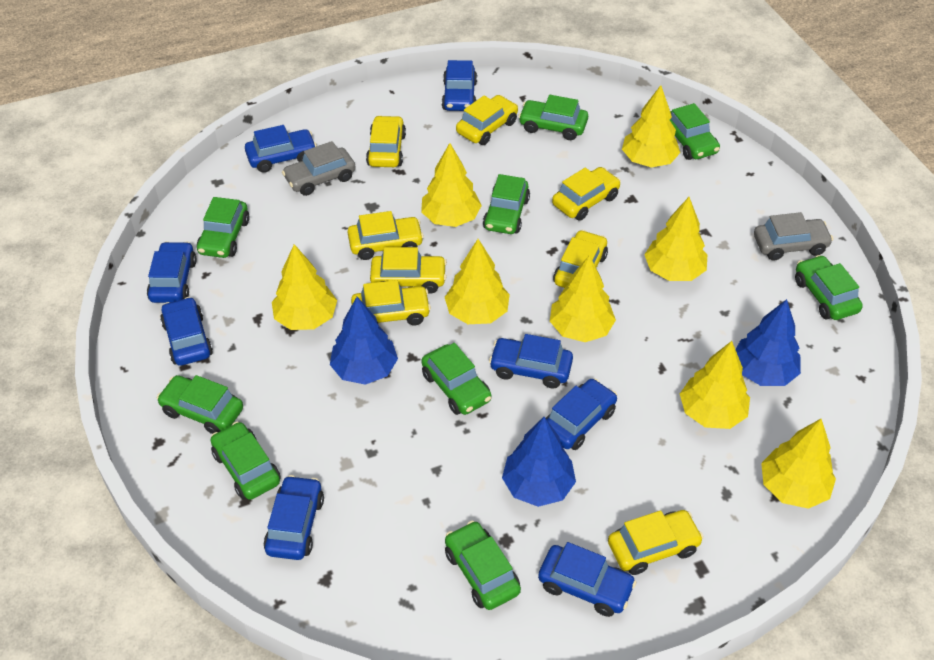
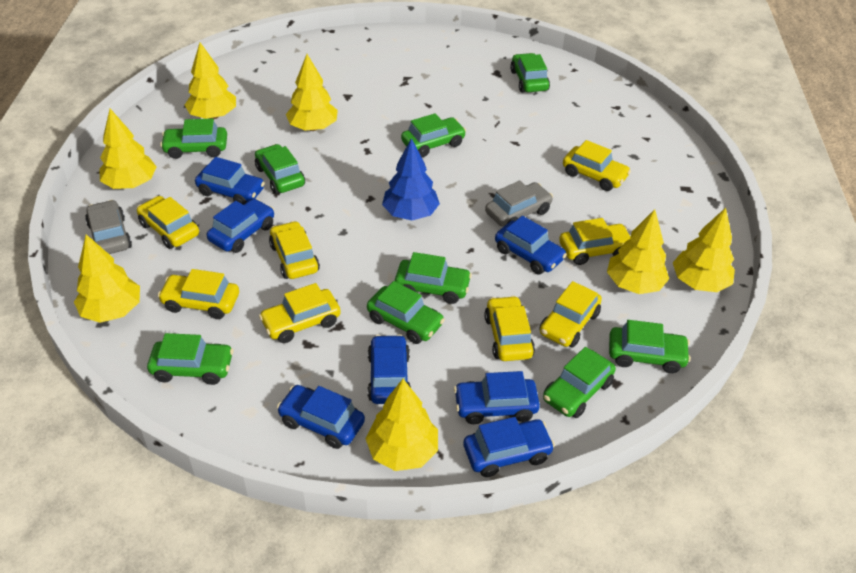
blue car: [147,241,197,303] [160,297,213,366] [245,125,317,173] [264,475,324,560] [442,60,477,111] [489,334,573,388] [538,542,636,617] [546,378,617,450] = 8 -> [195,157,265,204] [207,199,274,253] [277,385,365,449] [367,334,411,404] [454,371,540,424] [463,417,555,477] [495,216,567,274] = 7
blue tree: [330,297,398,385] [502,417,576,507] [735,299,801,386] = 3 -> [382,138,440,220] = 1
yellow tree: [272,244,337,330] [421,143,482,227] [445,239,510,324] [550,255,616,342] [622,85,680,168] [644,197,707,281] [680,341,750,429] [761,419,836,509] = 8 -> [74,234,140,323] [99,109,156,189] [185,43,236,119] [286,54,338,131] [366,379,438,471] [607,209,669,294] [673,208,735,292] = 7

